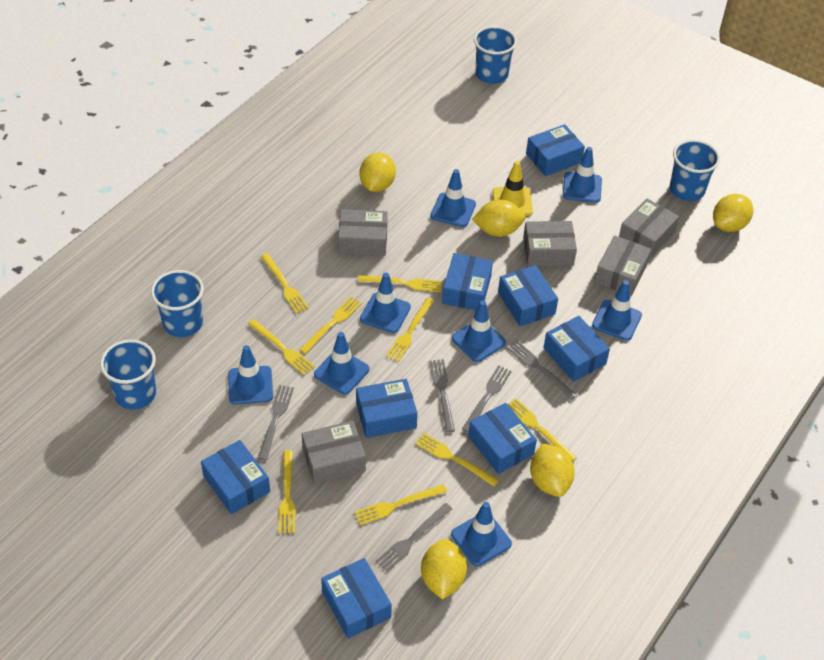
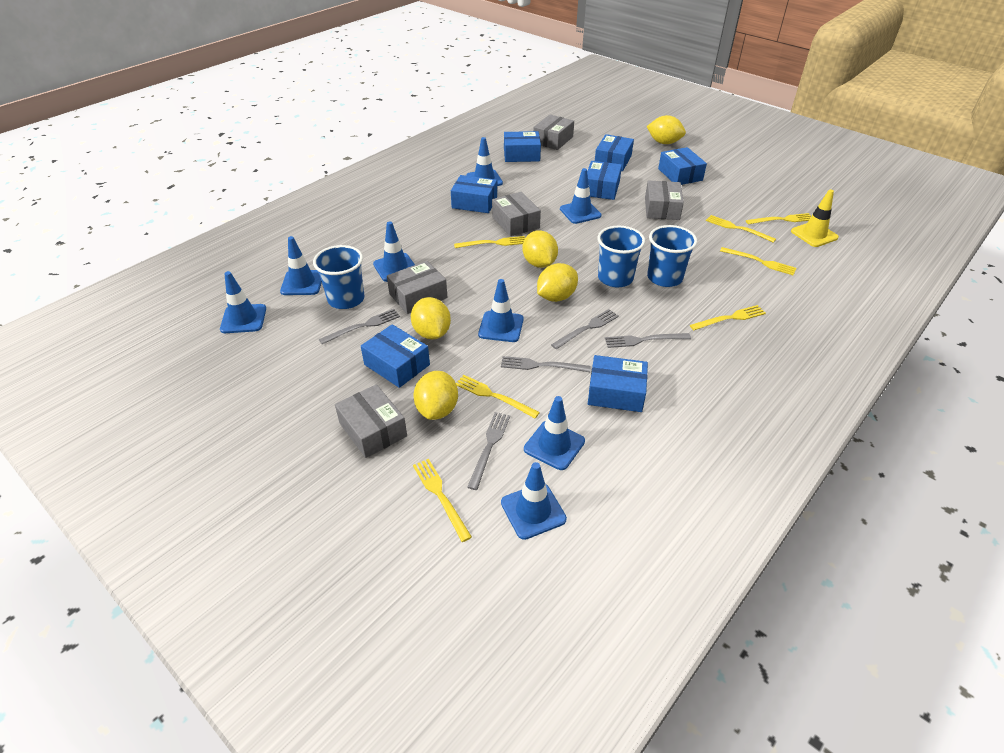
blue box: [201,440,270,514] [321,558,392,639] [356,379,418,438] [442,253,493,310] [468,403,537,474] [498,265,558,326] [526,124,585,176] [543,316,610,382] = 8 -> [361,324,430,388] [451,175,497,213] [504,131,541,162] [587,161,622,200] [588,355,648,412] [595,134,634,171] [658,147,707,185] = 7
blue cup: [100,340,156,409] [151,270,204,337] [474,26,517,84] [670,140,720,201] = 4 -> [313,245,365,309] [597,226,645,287] [647,225,697,287] = 3
yellow fork: [248,319,315,375] [261,253,309,313] [279,450,296,534] [299,297,362,354] [354,484,447,525] [358,275,442,292] [386,298,434,362] [415,433,499,486] [508,398,577,462] = 9 -> [413,459,472,542] [454,236,525,248] [456,375,540,418] [690,305,766,330] [706,215,776,243] [720,247,797,275] [746,213,811,224] = 7

